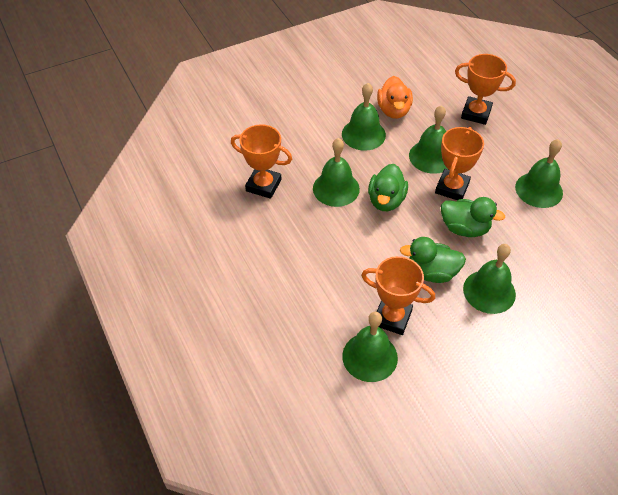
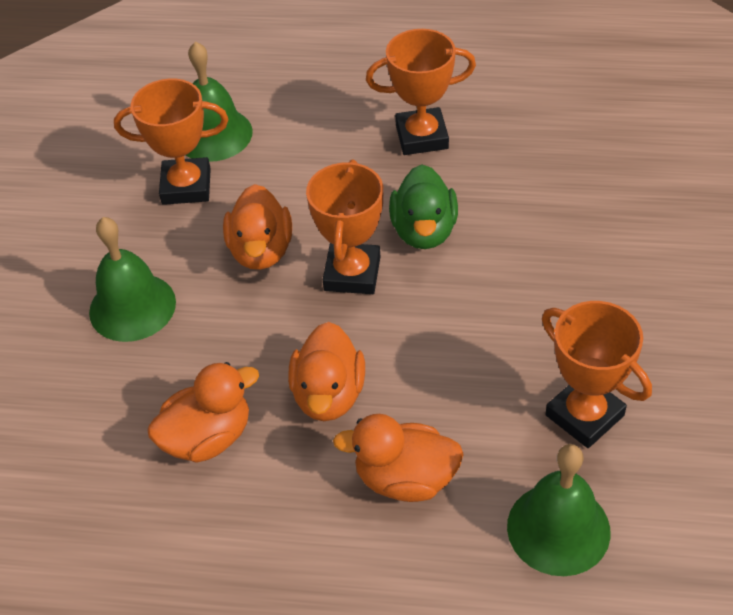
green bell: [313,138,360,207] [342,83,386,150] [342,312,398,382] [409,105,447,174] [463,244,516,314] [515,139,563,208] = 6 -> [89,217,176,342] [186,41,252,162] [507,444,611,576] = 3
green duck: [368,164,408,211] [400,237,466,283] [441,197,505,237] = 3 -> [389,165,458,249] = 1
orange duck: [377,76,413,119] = 1 -> [147,362,259,463] [223,184,292,270] [288,322,365,421] [333,414,464,502] = 4

